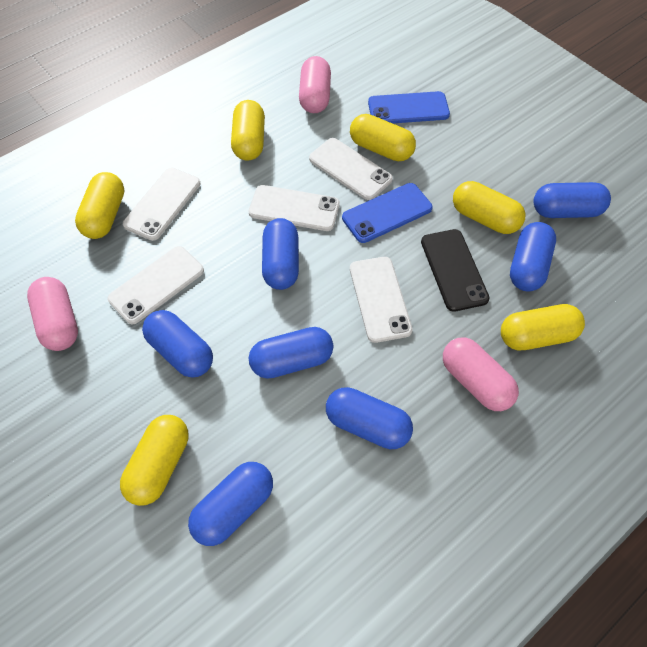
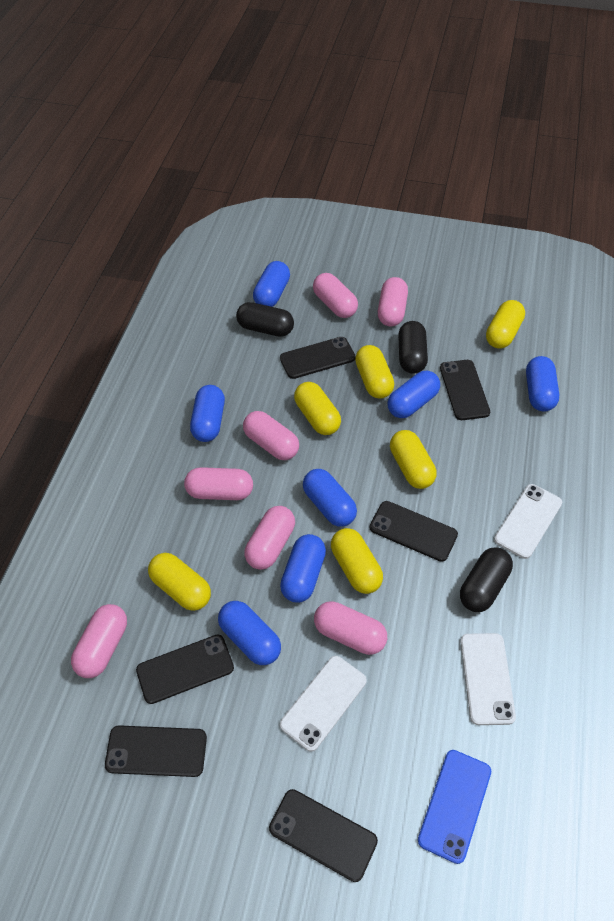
black capsule: none = 0 -> [236,302,294,337] [398,321,428,374] [460,548,513,612] = 3
black phone: [421,229,490,312] = 1 -> [105,725,207,777] [136,634,234,704] [269,789,378,882] [280,337,356,379] [370,501,458,562] [440,360,490,420] = 6
blue phone: [342,183,433,243] [368,91,450,123] = 2 -> [418,750,491,864] = 1
pink capsule: [27,277,78,351] [299,56,331,113] [443,338,519,411] = 3 -> [71,604,127,678] [184,467,253,500] [243,411,299,460] [244,506,295,570] [313,273,358,318] [314,601,387,655] [378,277,408,326] = 7
white phone: [107,246,204,324] [123,168,200,241] [248,185,340,231] [309,138,393,200] [350,257,413,343] = 5 -> [280,656,367,752] [460,633,516,725] [494,484,562,559] = 3

